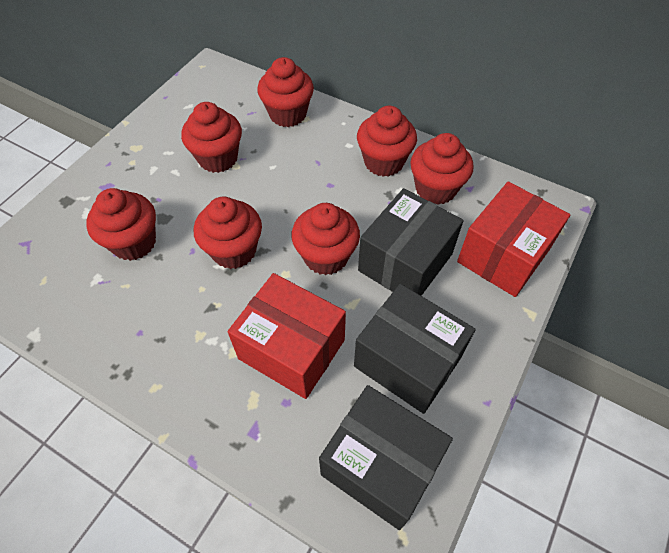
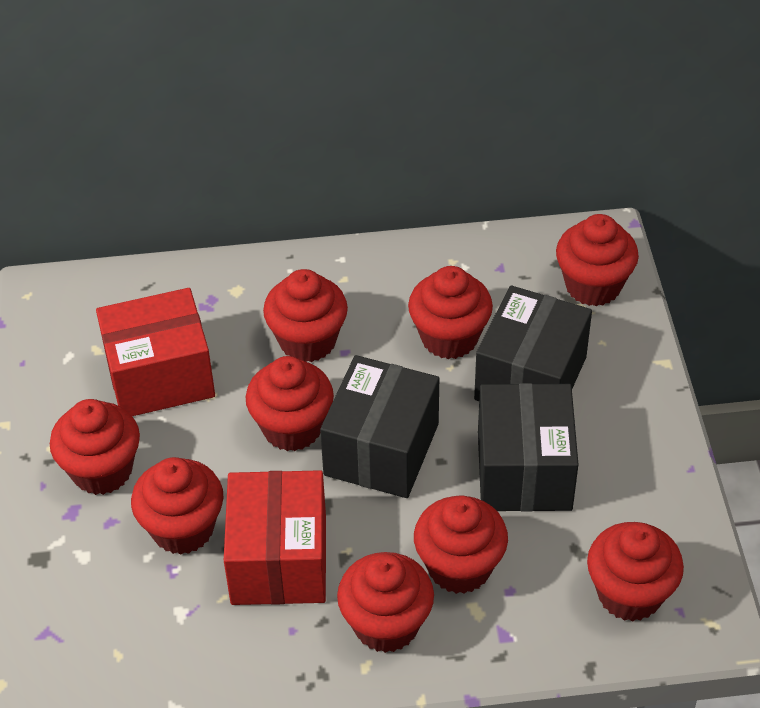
red cupcake: [86,188,156,261] [181,102,242,173] [194,197,262,269] [257,57,314,127] [291,203,360,275] [357,106,417,177] [410,133,474,205] = 7 -> [50,399,140,495] [131,457,224,555] [246,356,334,451] [263,269,348,362] [337,552,434,653] [408,266,493,359] [414,496,508,594] [556,214,639,306] [587,522,684,622] = 9

